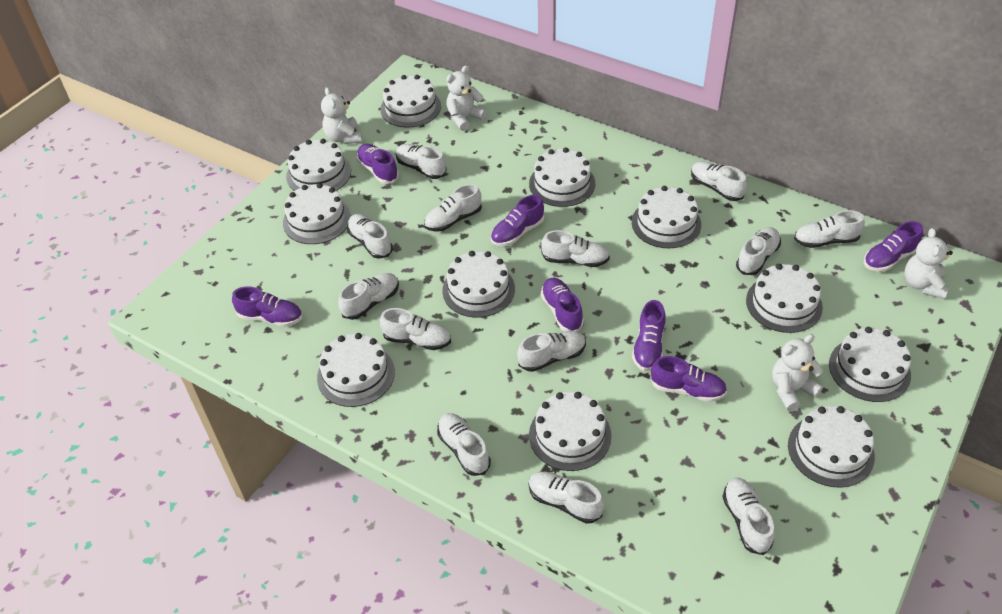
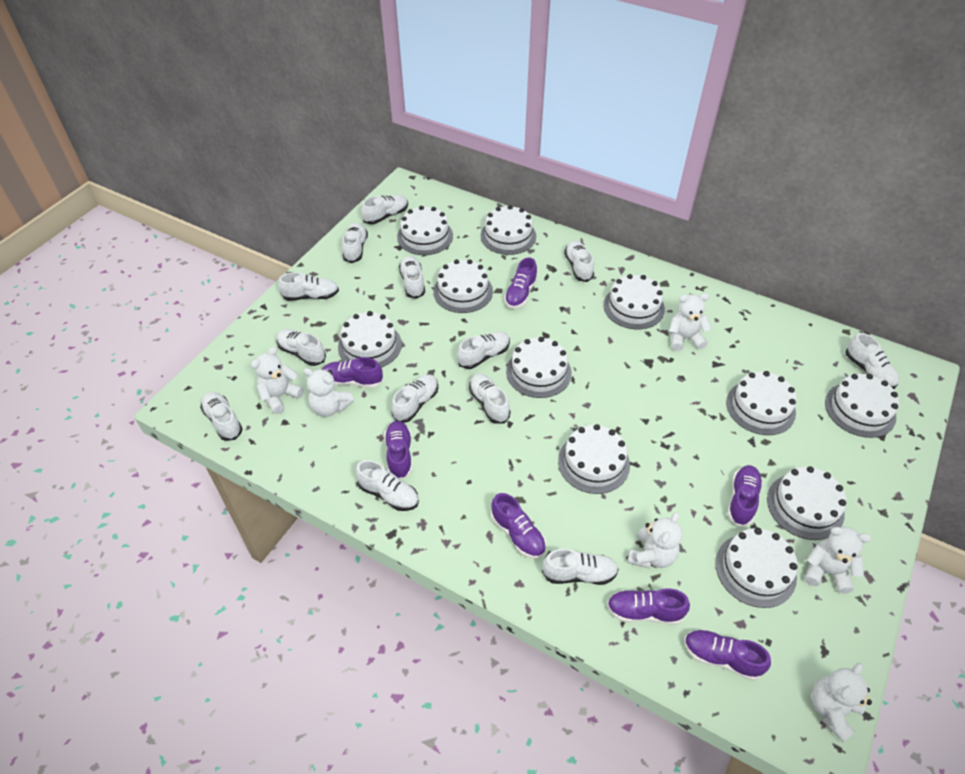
white teddy bear: [321,87,362,144] [446,65,487,131] [772,334,823,411] [905,228,953,299] = 4 -> [251,347,304,414] [304,368,354,417] [627,512,682,568] [669,293,711,351] [805,527,871,594] [812,663,872,742] = 6

